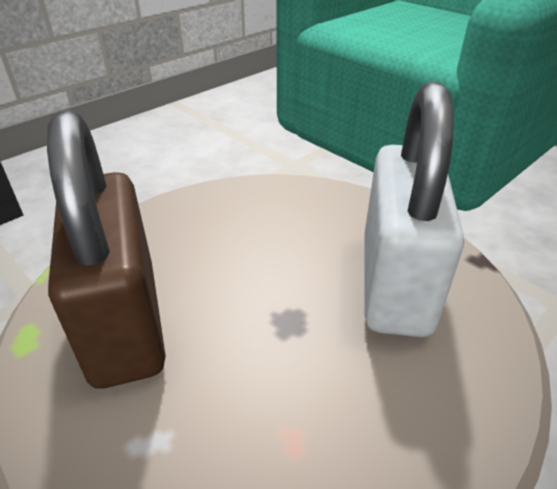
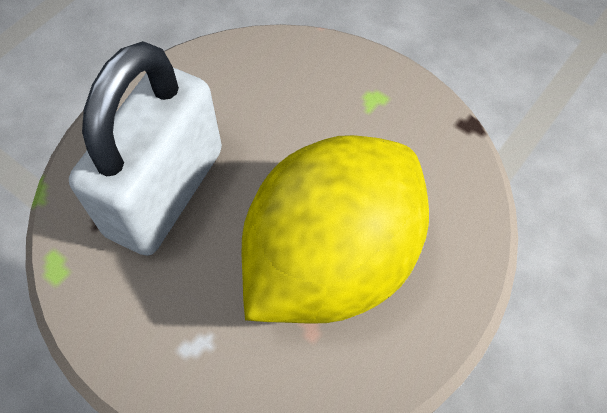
brown padlock: [47,110,166,388] = 1 -> none = 0
yellow lemon: none = 0 -> [242,135,429,324] = 1

